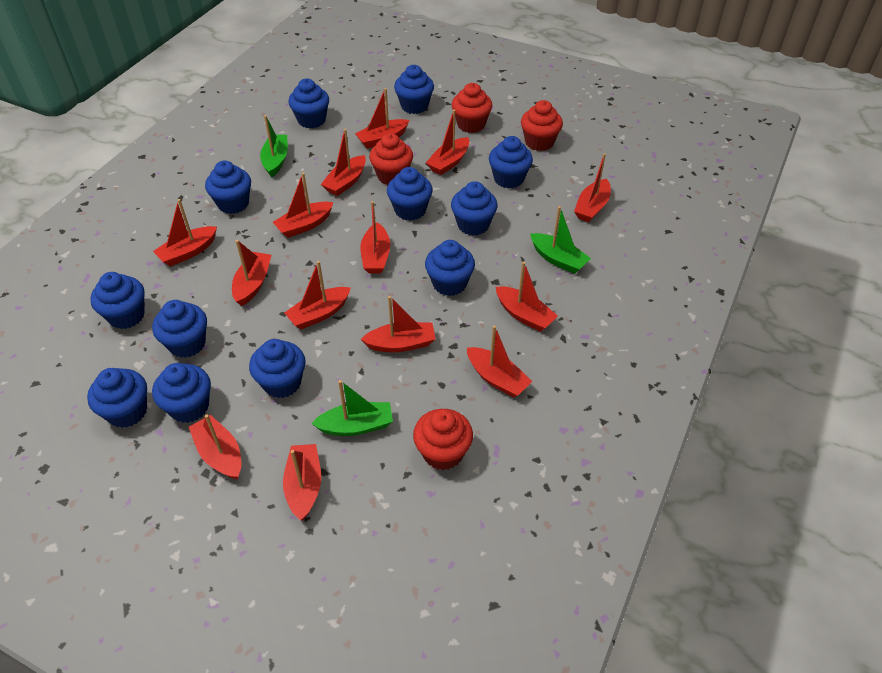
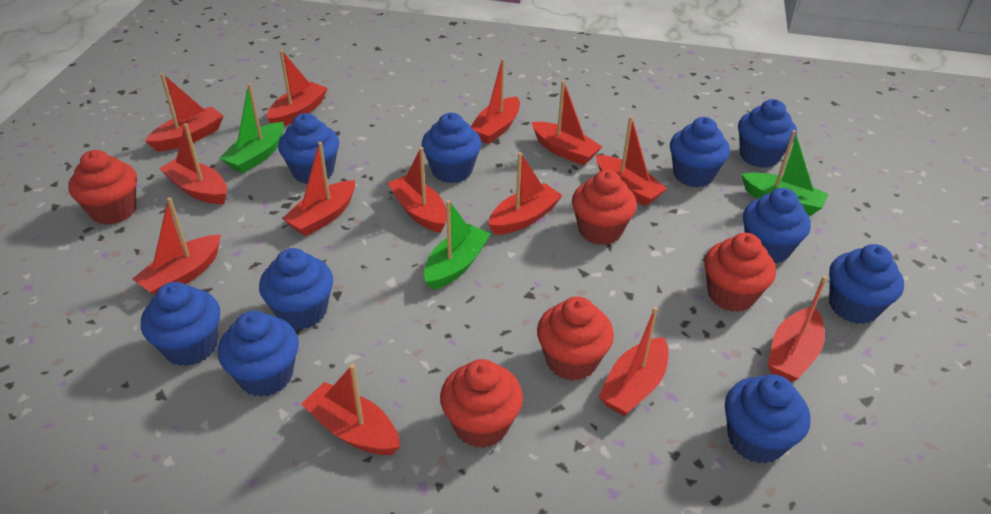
blue cupcake: [87,368,147,428] [91,272,145,329] [152,300,207,358] [152,363,211,423] [205,161,251,214] [249,339,306,398] [288,79,329,128] [387,167,433,221] [394,65,434,114] [425,240,475,296] [451,181,498,236] [489,136,533,189] = 12 -> [141,282,220,366] [218,311,299,397] [259,248,333,330] [278,113,339,184] [422,113,481,183] [670,117,730,187] [725,374,810,464] [738,99,797,168] [743,188,811,263] [829,244,904,324] = 10
red boat: [153,199,217,267] [189,414,241,480] [232,240,271,306] [273,173,333,238] [283,444,321,520] [284,261,351,329] [321,129,366,196] [355,88,409,149] [360,201,391,273] [361,296,435,352] [426,110,469,175] [467,325,532,398] [496,262,558,332] [574,153,611,222] = 14 -> [132,197,221,295] [145,73,224,151] [159,123,227,204] [267,50,328,126] [282,142,355,236] [301,364,400,455] [388,147,447,233] [471,58,520,144] [488,152,563,235] [532,80,603,165] [596,116,667,206] [598,307,669,416] [768,276,827,382] = 13
red cupcake: [369,133,413,185] [413,409,473,470] [452,83,492,133] [521,100,563,151] = 4 -> [68,150,137,225] [440,359,523,448] [537,297,614,381] [572,170,637,245] [704,233,776,312] = 5

